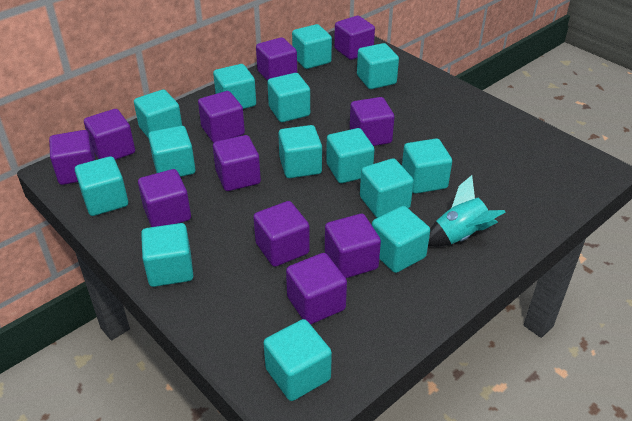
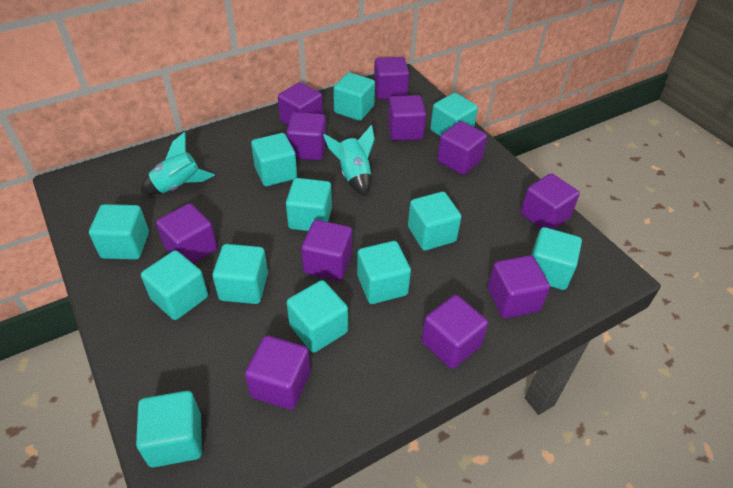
turquoise cube: [75,156,128,216] [134,90,182,137] [141,223,194,287] [148,126,195,177] [213,64,256,109] [263,319,332,401] [267,73,310,122] [278,125,322,178] [292,24,332,69] [326,128,374,183] [357,43,399,89] [360,158,414,218] [372,206,430,273] [402,138,452,194] = 14 -> [89,204,149,260] [136,391,202,468] [141,250,208,320] [213,244,268,304] [251,133,297,186] [286,178,332,231] [287,280,348,353] [333,72,375,121] [357,241,411,304] [408,192,461,251] [430,93,478,136] [531,227,582,290] = 12
turquoise rocket: [428,175,505,247] = 1 -> [141,132,215,195] [323,125,375,196] = 2

